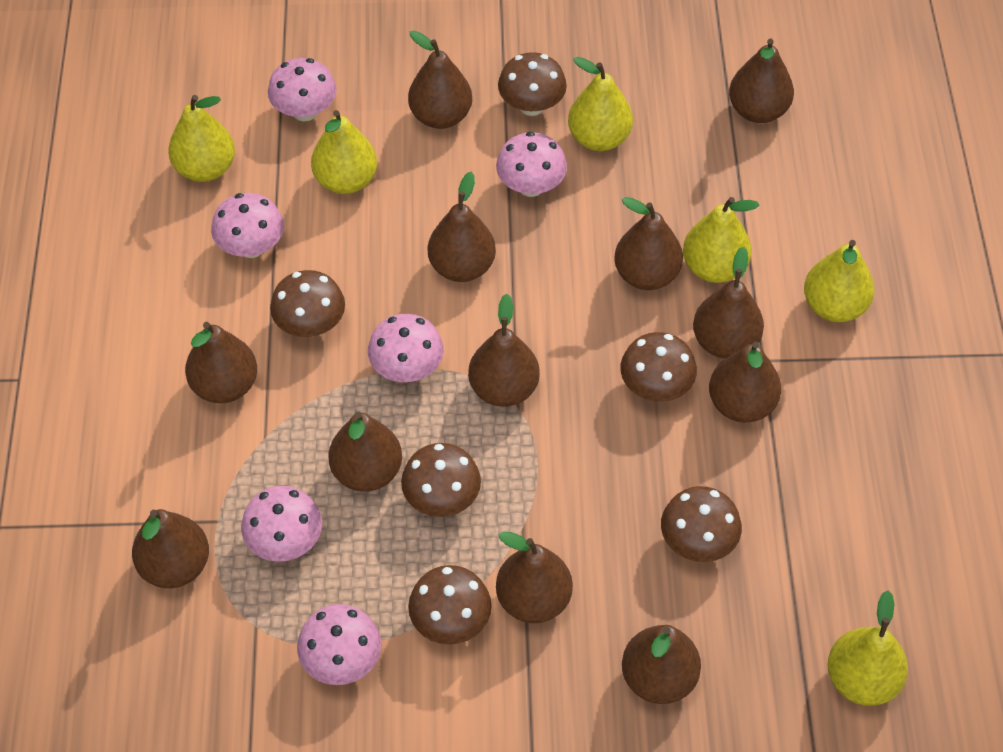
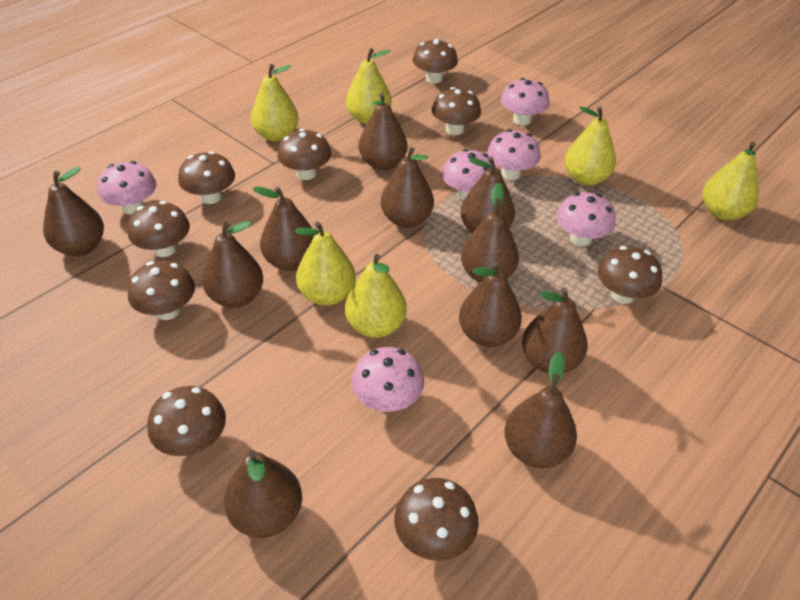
brown mushroom: [270,270,345,337] [401,443,481,517] [408,565,492,645] [498,52,567,116] [620,332,697,402] [661,486,742,562] = 6 -> [127,260,195,320] [128,201,190,257] [147,386,226,456] [178,151,235,204] [277,129,331,180] [394,478,479,561] [412,39,458,84] [432,87,481,135] [598,246,662,304] = 9
brown pear: [132,509,209,588] [185,322,257,403] [328,411,402,492] [408,31,472,129] [428,172,496,282] [468,294,540,407] [496,531,573,623] [614,197,683,290] [622,625,701,704] [693,247,764,359] [709,341,781,422] [729,39,794,123] = 12 -> [43,167,104,256] [202,221,263,308] [224,450,302,538] [252,186,314,271] [359,93,408,170] [381,147,434,228] [459,262,522,347] [461,157,515,233] [461,183,519,283] [504,351,577,468] [522,288,587,373] = 11

